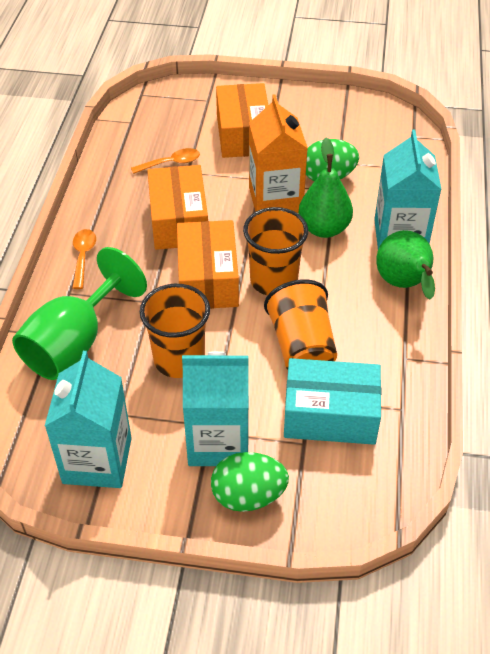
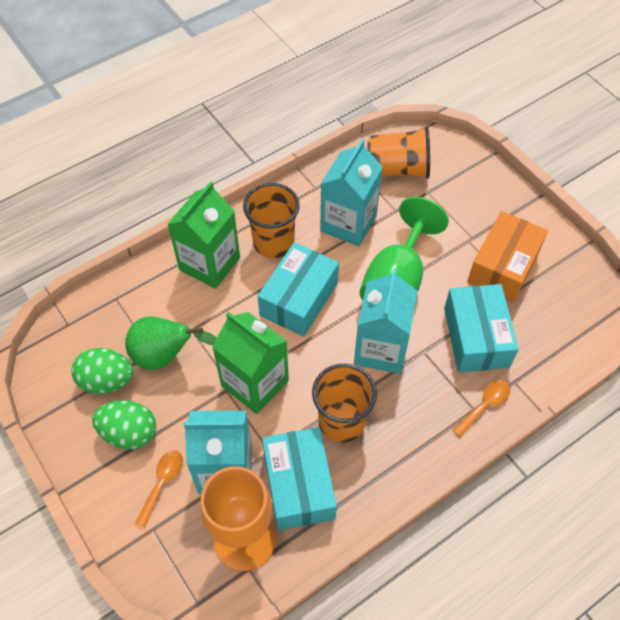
green carton: none = 0 -> [167,181,240,289] [212,312,289,414] = 2
green pear: [298,138,353,238] [376,230,435,299] = 2 -> [125,316,216,370] = 1
orange box: [147,165,208,250] [177,220,239,309] [216,83,268,158] = 3 -> [467,211,548,303] = 1
orange carton: [249,94,308,213] = 1 -> none = 0
orange goblet: none = 0 -> [200,466,276,571] = 1
turquoise box: [284,358,381,445] = 1 -> [258,242,339,337] [262,427,337,531] [444,284,519,372] = 3

